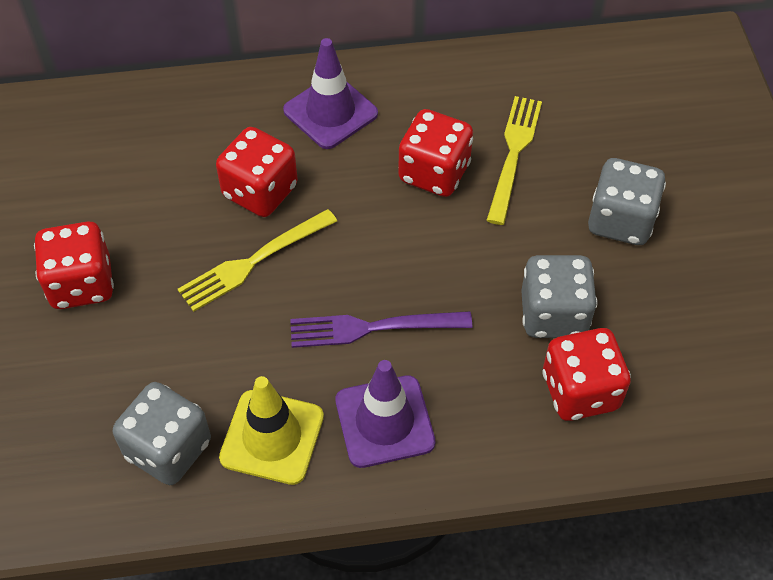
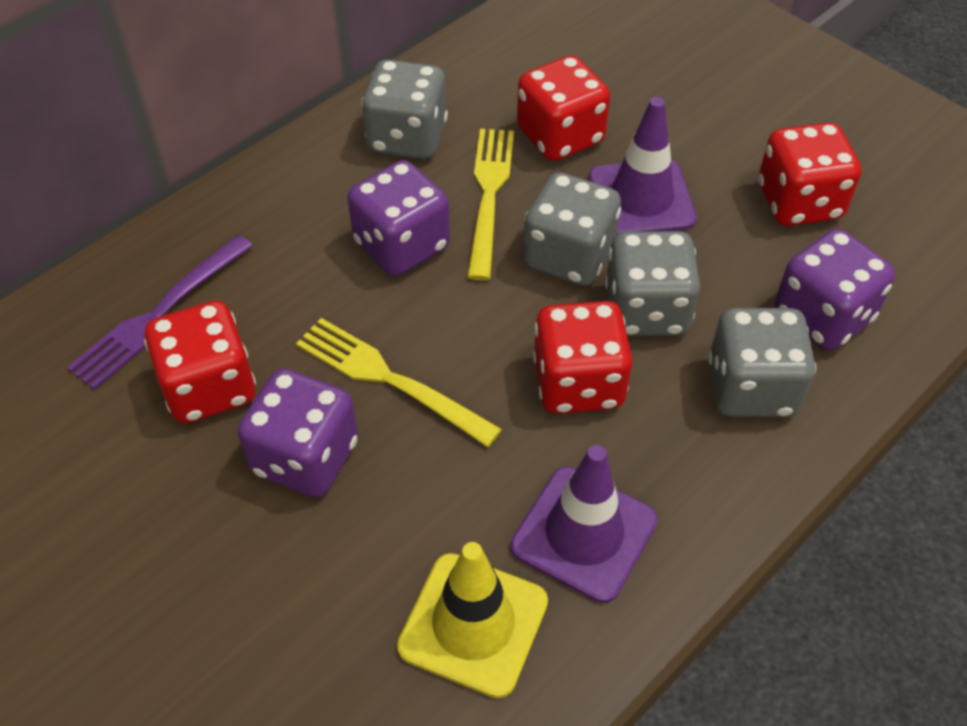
grey dice: [113,382,211,485] [521,255,597,338] [588,158,666,245] = 3 -> [361,59,448,159] [523,172,621,286] [605,231,700,336] [708,308,816,417] = 4
purple dice: none = 0 -> [238,369,358,497] [348,160,450,276] [775,229,895,350] = 3

